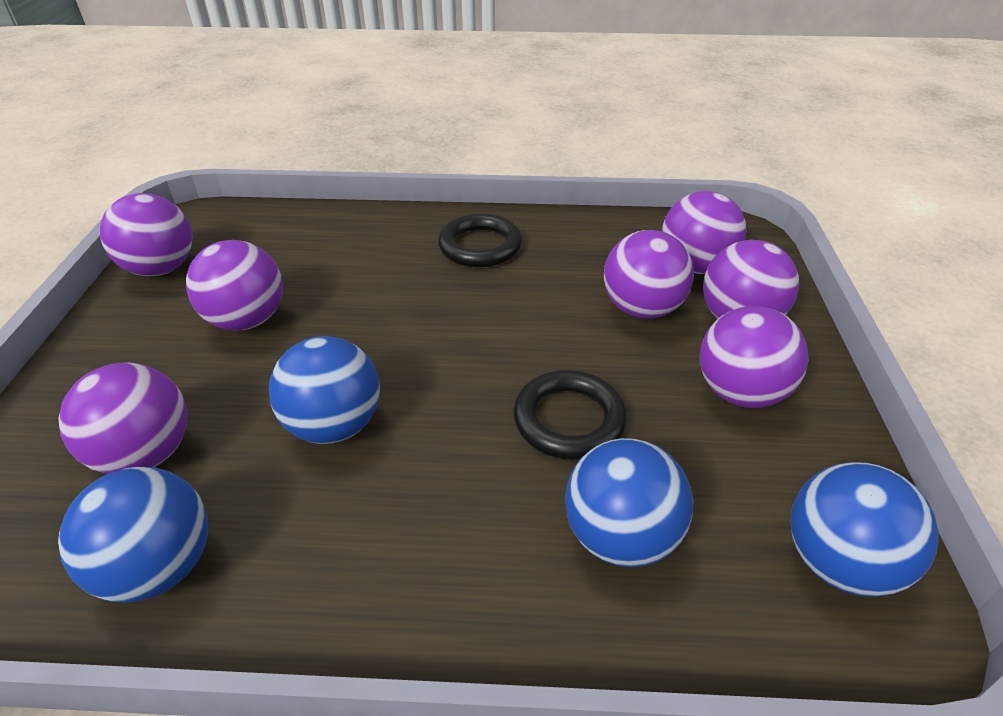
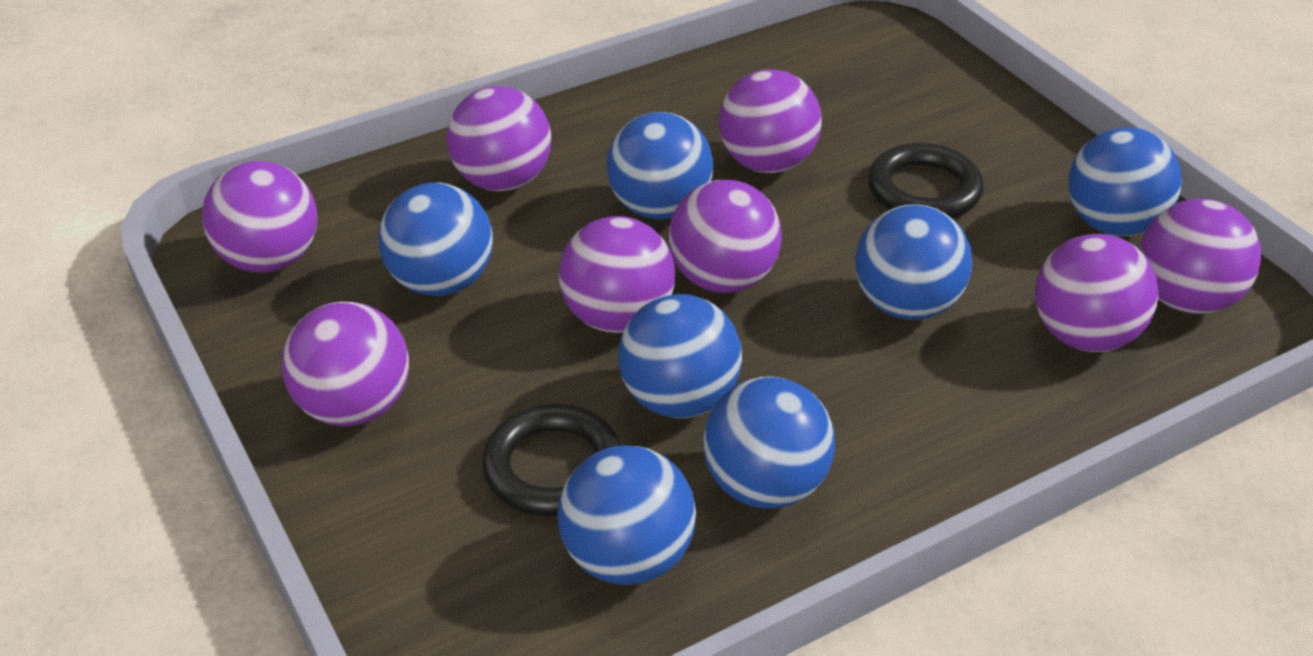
blue ball: [58,467,208,603] [269,336,380,444] [565,438,693,567] [790,462,939,597] = 4 -> [378,183,493,296] [558,445,696,585] [607,112,713,219] [618,294,742,418] [703,376,835,509] [855,204,972,320] [1068,128,1182,236] = 7
purple ball: [58,363,187,474] [100,193,193,276] [186,240,283,331] [604,230,694,319] [662,191,747,274] [700,306,809,408] [703,240,799,319] = 7 -> [202,161,317,273] [282,302,409,426] [447,86,551,191] [559,216,675,333] [669,180,782,293] [719,69,822,173] [1035,234,1158,352] [1139,199,1261,314] = 8

